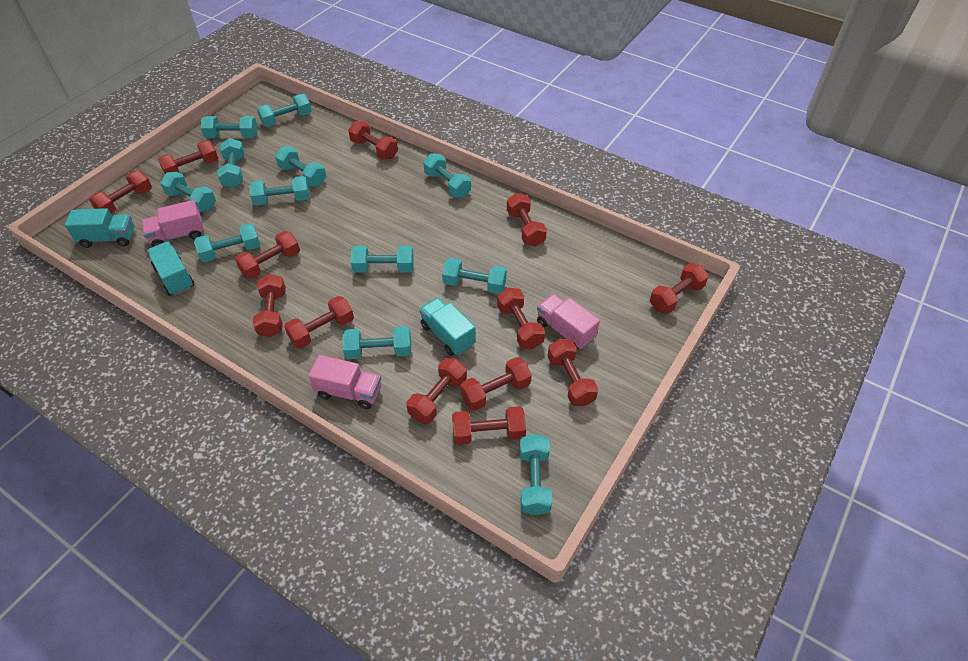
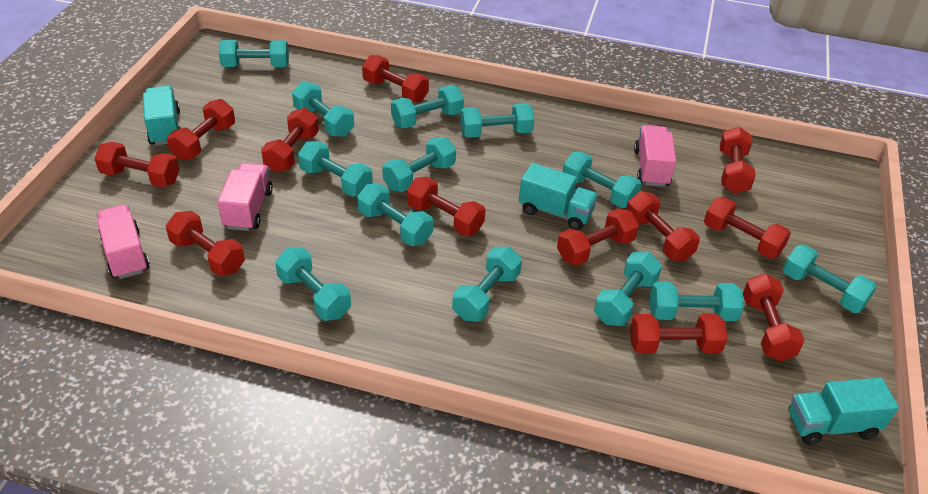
red dumbbell: [89,170,152,213] [158,140,218,173] [235,231,300,279] [253,274,286,337] [284,296,354,348] [348,121,398,159] [406,357,467,424] [452,406,526,445] [460,357,532,411] [497,288,545,349] [507,193,547,246] [548,339,598,406] [650,263,709,314] = 13 -> [94,142,179,187] [166,211,245,276] [167,99,235,160] [261,108,319,173] [362,55,429,102] [407,177,485,236] [557,208,639,266] [626,191,700,261] [630,314,727,354] [704,197,791,259] [720,127,756,194] [743,273,805,361] = 12
turquoise dumbbell: [160,172,216,212] [194,223,260,262] [201,116,258,138] [217,138,245,188] [249,176,310,206] [257,94,312,127] [275,146,326,186] [342,326,411,359] [351,246,414,273] [423,153,471,197] [442,258,507,294] [520,434,552,515] = 12 -> [219,40,289,67] [275,247,351,321] [292,82,354,137] [298,141,373,197] [357,184,433,246] [382,137,456,192] [391,85,464,128] [452,247,522,321] [460,103,534,138] [563,152,641,208] [594,252,662,326] [650,281,744,321] [783,245,877,313] = 13

